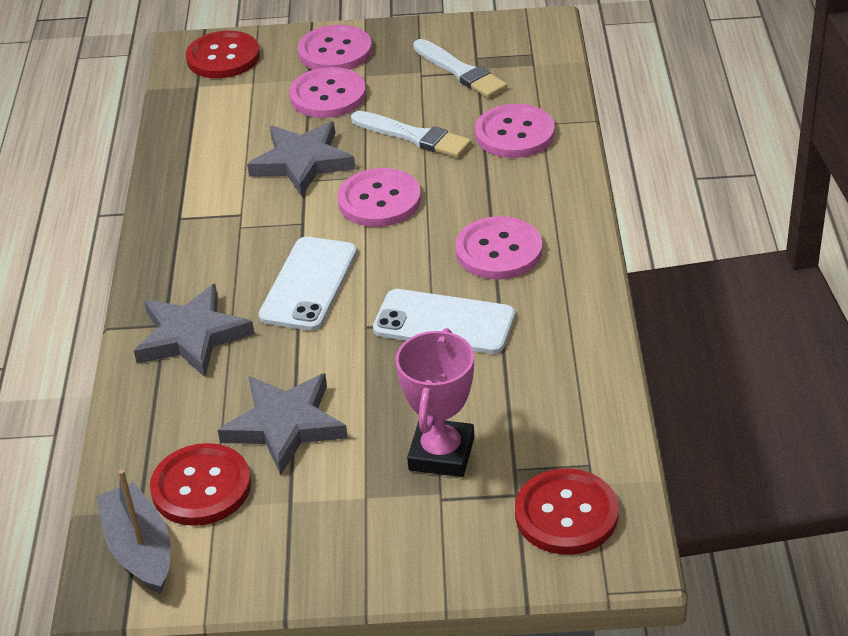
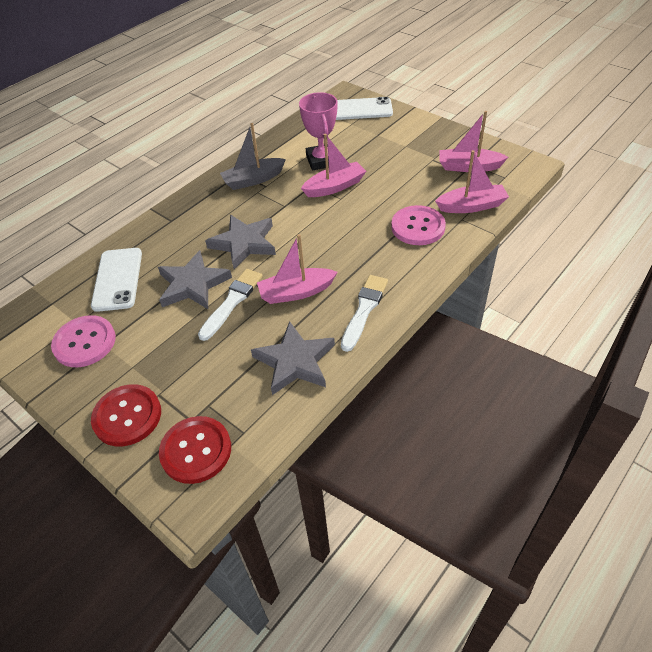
pink boat: none = 0 -> [257,234,338,304] [301,134,366,197] [435,150,509,213] [439,111,508,172] = 4
pink button: [289,67,366,118] [298,25,372,70] [338,168,421,227] [455,216,543,279] [475,104,555,158] = 5 -> [51,315,116,367] [391,205,446,245] = 2
red button: [150,443,251,526] [186,30,260,78] [515,468,619,554] = 3 -> [91,384,161,446] [159,416,231,484] = 2

